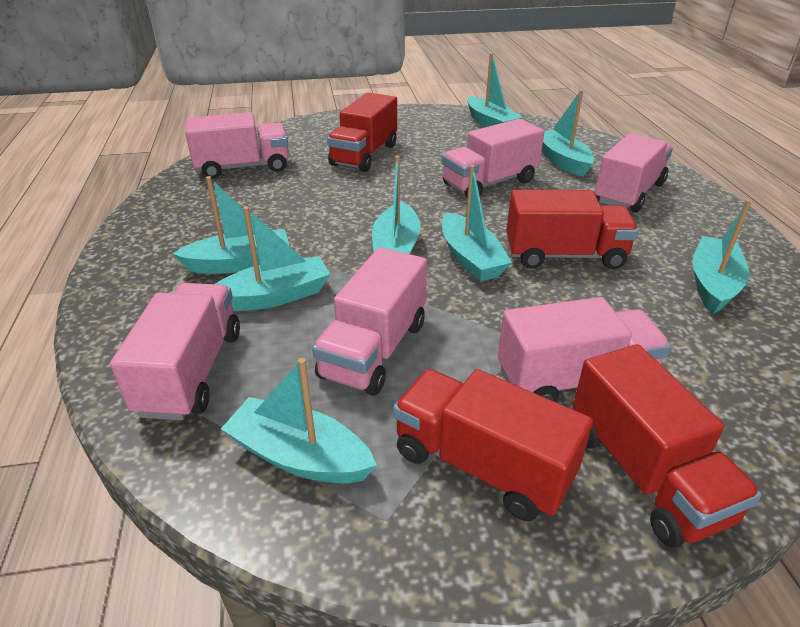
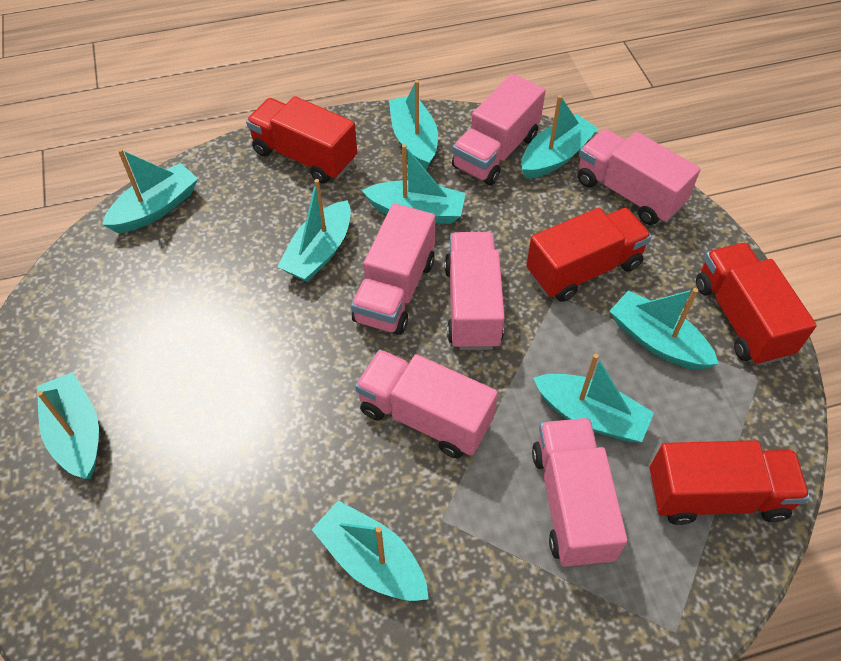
turquoise boat: [172,176,289,274] [215,207,330,311] [221,358,377,483] [372,155,421,254] [442,165,512,282] [467,53,522,127] [542,90,594,177] [692,199,752,314] = 8 -> [37,372,99,479] [102,148,198,233] [277,179,351,282] [312,501,428,601] [362,144,466,224] [389,80,438,170] [521,95,598,179] [533,354,654,442] [610,288,719,370] = 9

